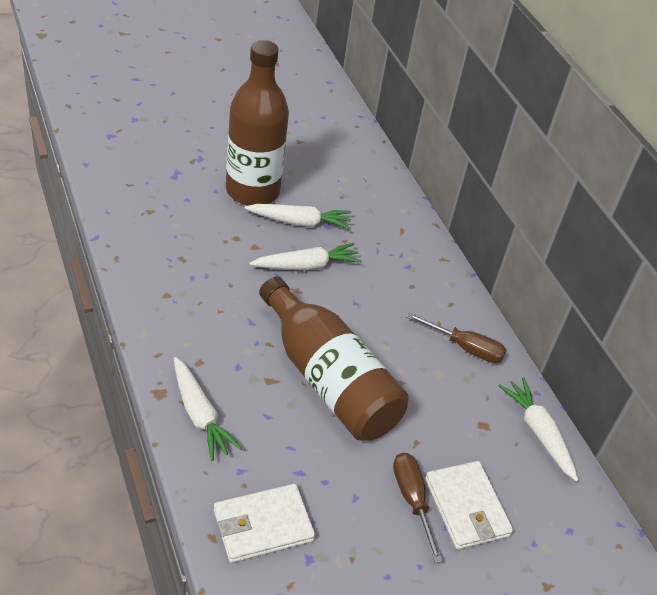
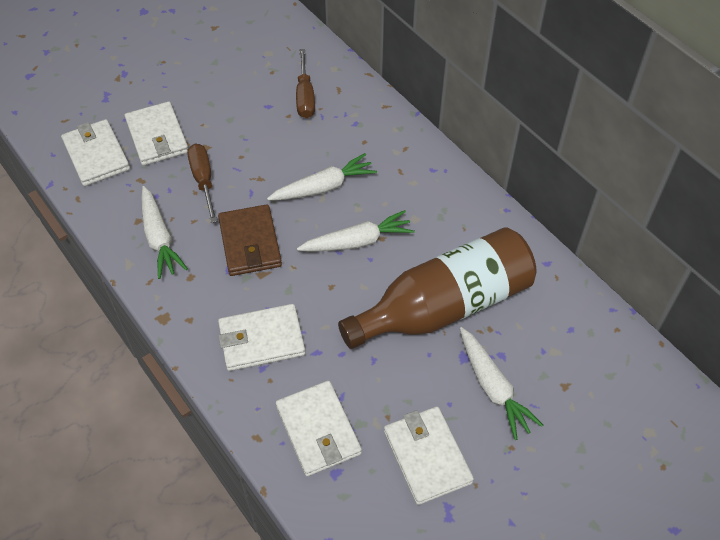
brown bottle: [226,40,289,206] [259,277,409,441] = 2 -> [338,227,536,349] = 1
brown wallet: none = 0 -> [218,204,282,276] = 1
white wallet: [214,484,315,563] [425,461,513,550] = 2 -> [61,119,130,186] [125,101,188,166] [218,304,306,371] [276,381,362,476] [384,406,474,505] = 5

